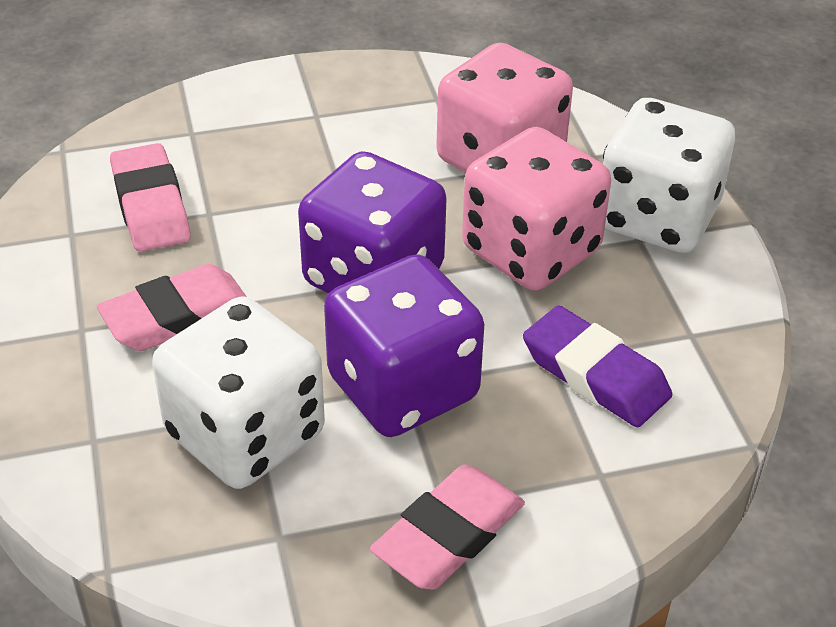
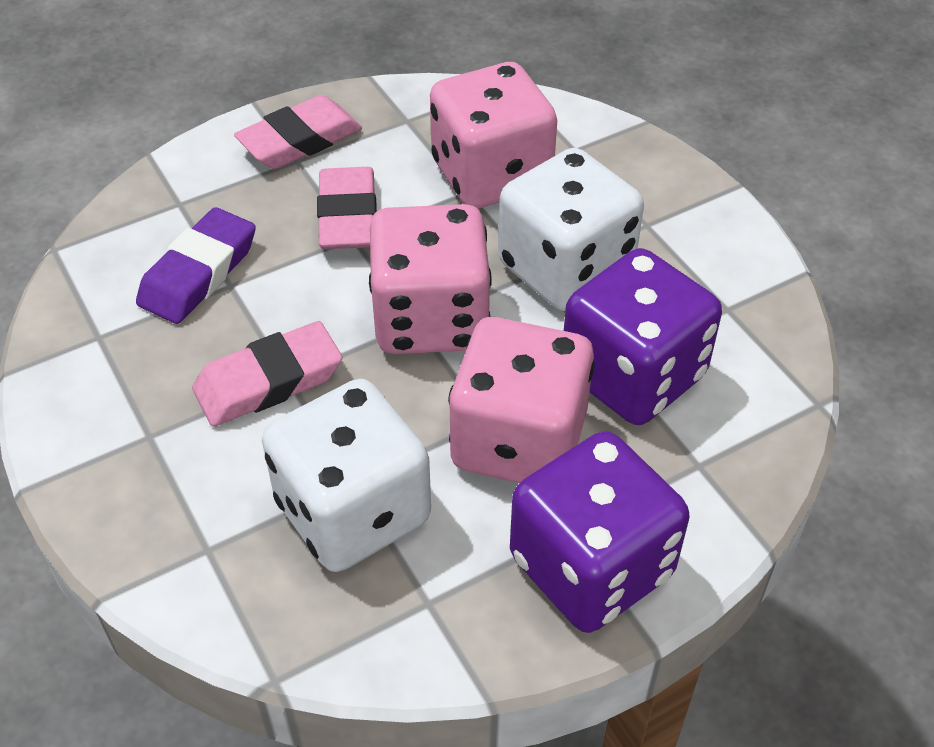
pink dice: [436,42,573,173] [462,127,611,291] = 2 -> [369,204,492,354] [430,62,557,209] [448,317,595,483] = 3

